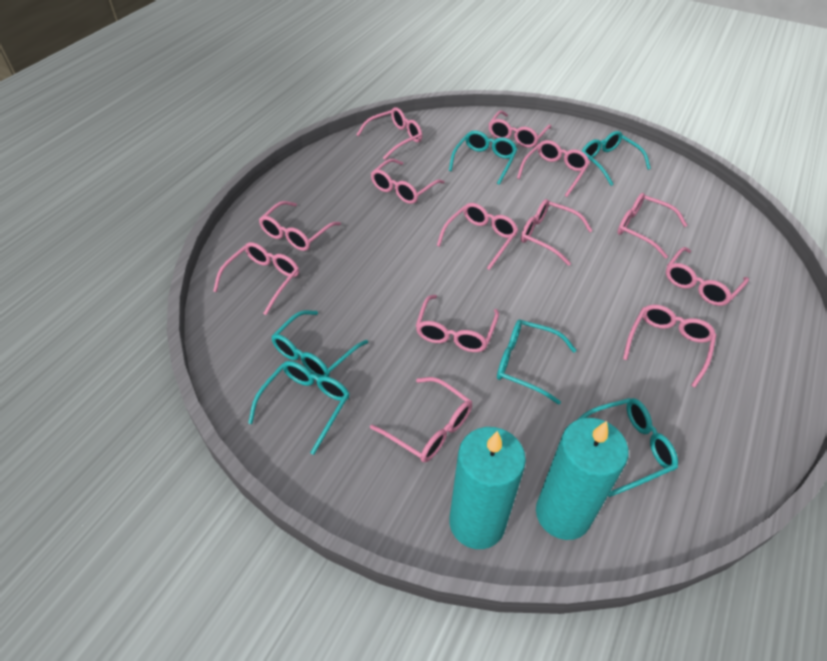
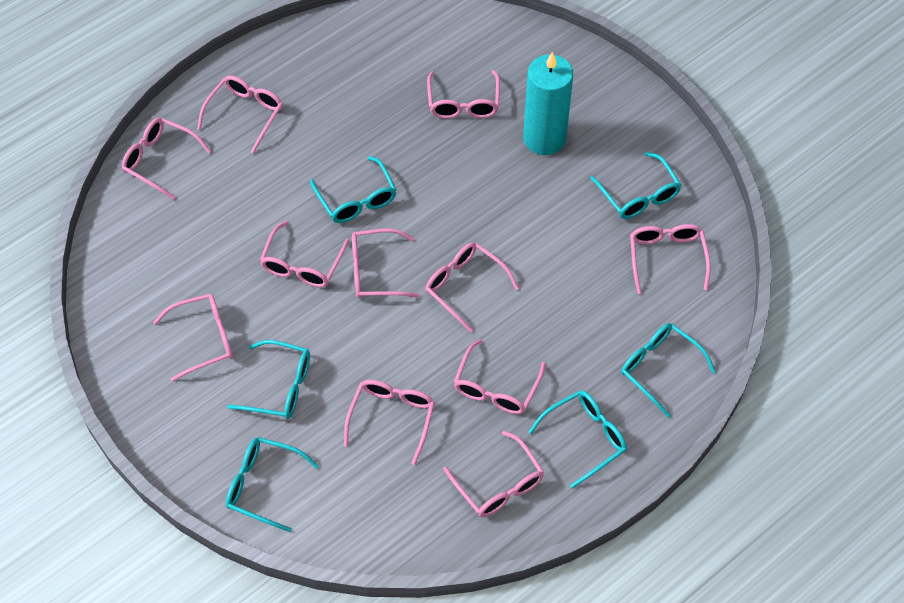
pink glasses: [213,242,299,315] [259,201,341,251] [356,107,422,160] [370,377,472,462] [371,159,445,204] [416,295,499,352] [437,203,518,270] [489,110,551,148] [517,140,590,197] [521,199,593,266] [617,193,688,259] [623,305,717,388] [666,247,749,306] = 13 -> [122,118,211,200] [153,294,233,382] [197,76,283,153] [260,221,350,287] [344,380,435,465] [352,229,420,298] [425,242,519,332] [427,70,500,119] [443,431,544,517] [454,339,546,414] [630,224,711,294] = 11
turquoise candle: [449,427,526,549] [536,418,629,540] = 2 -> [523,52,573,155] = 1

